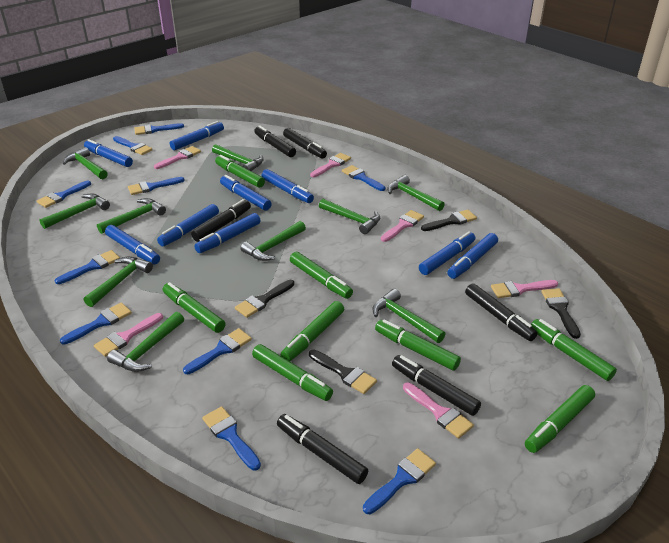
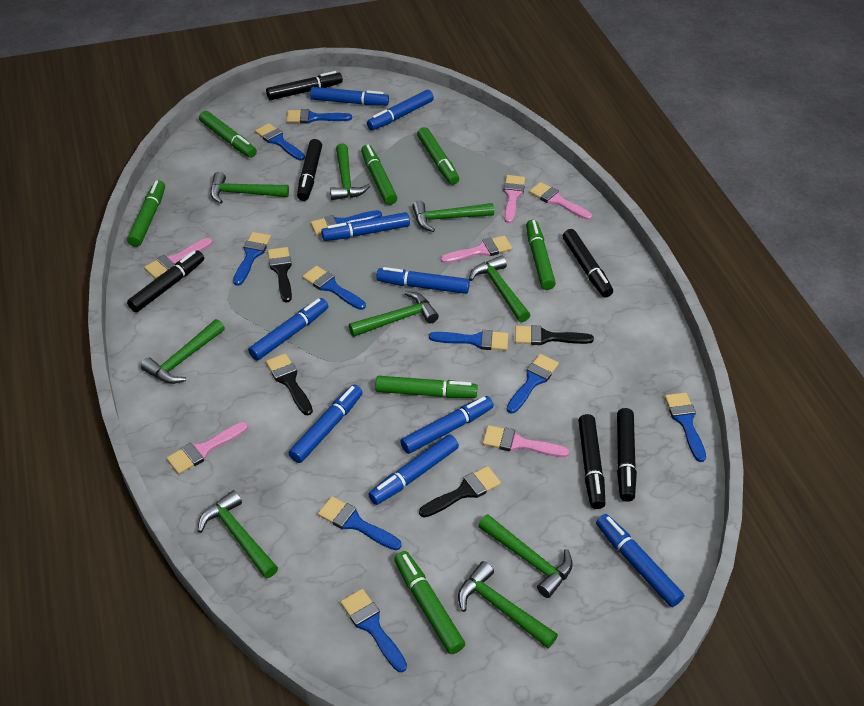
green hammer: [40,193,110,229] [62,147,108,179] [84,257,153,307] [97,198,166,234] [107,312,184,372] [212,144,264,171] [240,221,306,261] [319,199,380,234] [372,288,446,343] [387,175,445,211] = 10 -> [141,319,225,384] [198,490,278,578] [210,172,289,204] [330,143,370,200] [349,291,439,337] [412,200,494,232] [458,561,558,648] [469,255,530,322] [478,514,573,598] = 9
green marker: [163,282,225,333] [215,155,265,188] [252,344,333,401] [281,301,344,361] [290,252,353,299] [375,319,461,371] [525,385,595,453] [531,319,617,381] = 8 -> [127,180,165,247] [199,111,257,158] [361,145,397,205] [375,376,478,398] [394,551,465,654] [417,127,459,185] [526,220,556,290] = 7

